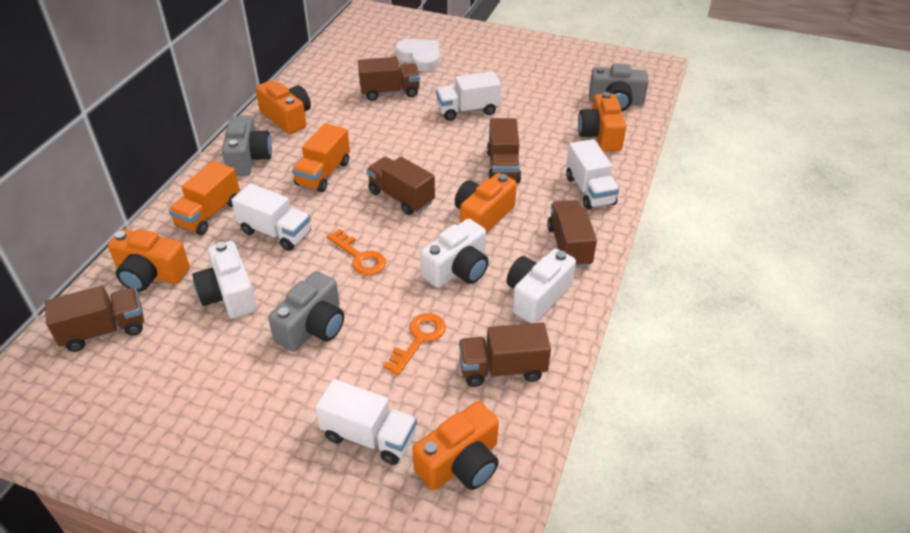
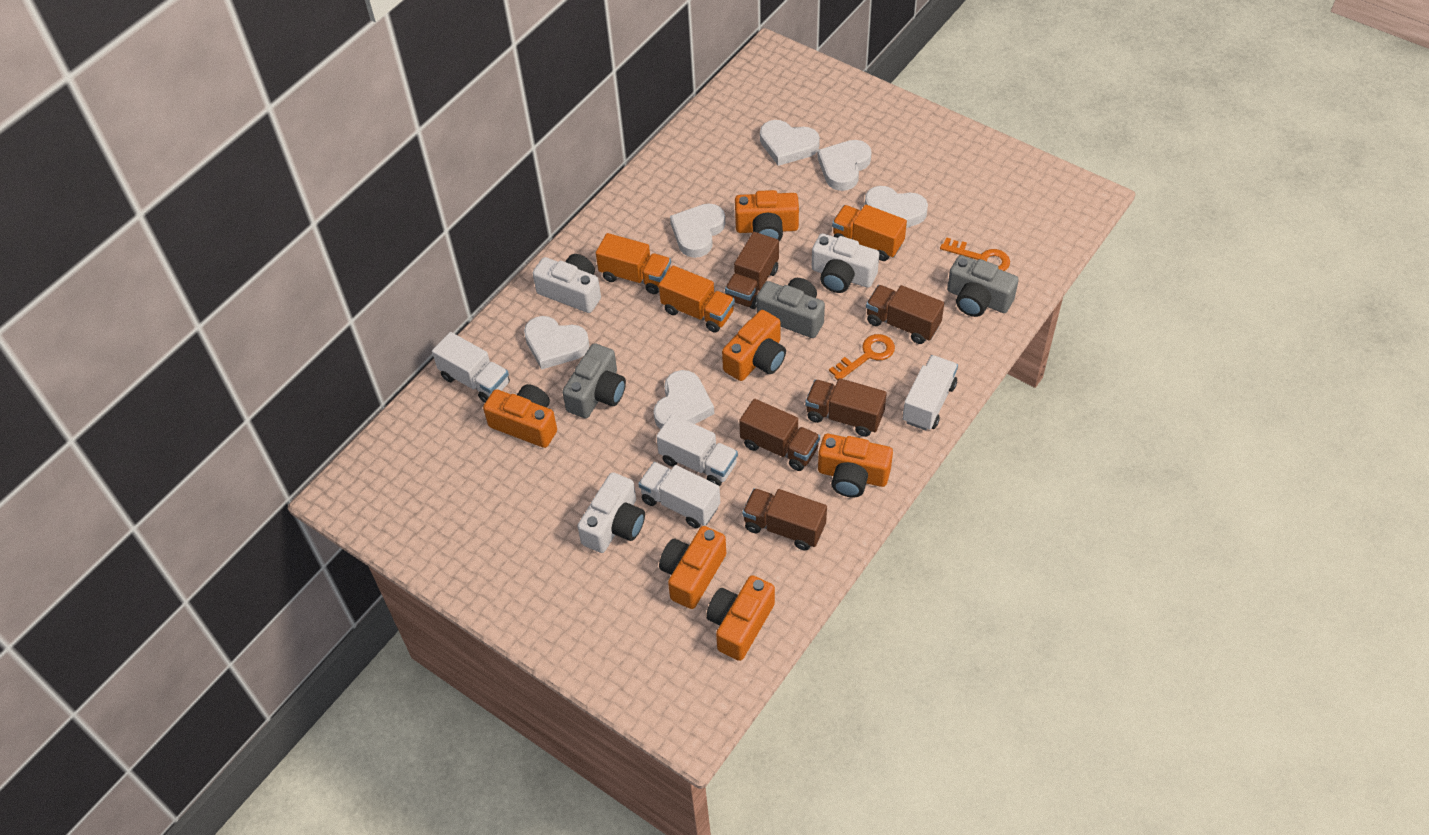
brown truck: [45,286,144,352] [358,57,420,101] [366,157,435,215] [459,323,551,387] [487,118,521,183] [547,200,597,268] = 6 -> [725,232,779,309] [739,399,820,471] [742,488,827,550] [805,378,887,437] [866,285,944,344] = 5
orange camera: [108,229,190,292] [255,80,311,134] [413,401,499,490] [455,173,517,233] [578,92,626,151] = 5 -> [483,384,557,448] [659,526,726,609] [706,575,775,661] [722,310,786,381] [735,190,799,241] [818,434,893,497] = 6
orange truck: [168,161,240,235] [292,123,350,192] = 2 -> [596,233,671,294] [659,266,735,333] [832,205,907,261] = 3
white heart: [395,39,439,71] = 1 -> [524,316,590,370] [653,370,714,430] [670,204,725,258] [760,120,820,166] [817,140,872,191] [865,186,928,228] = 6

